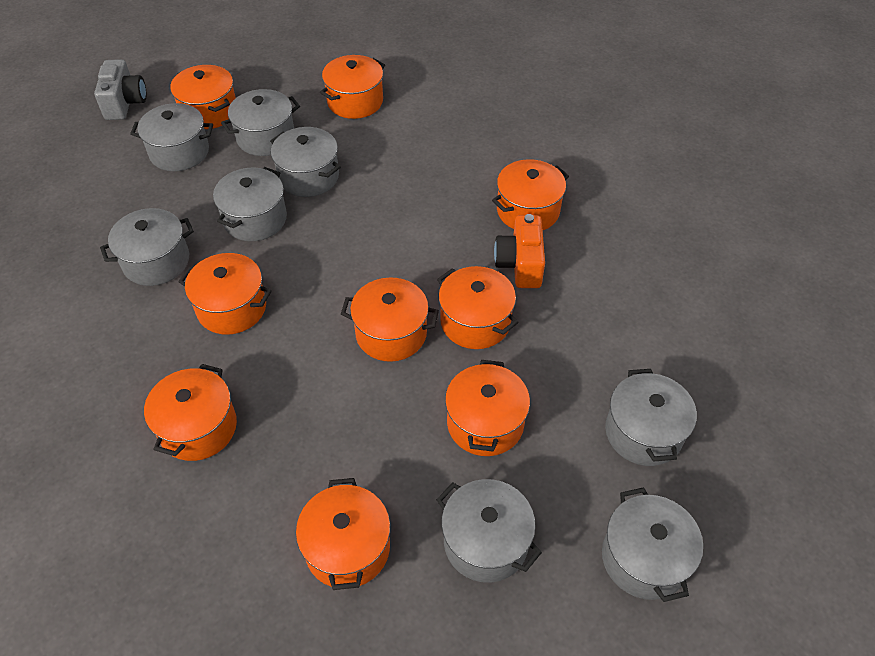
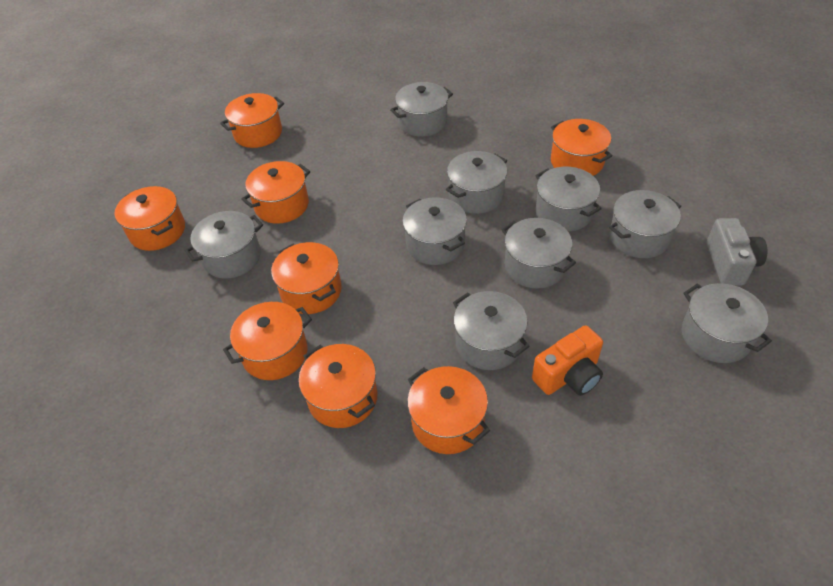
grey pot: [100,208,194,286] [130,103,213,171] [213,167,287,241] [221,89,300,156] [270,127,341,197] [436,479,542,583] [602,487,703,602] [605,369,697,466] = 8 -> [185,211,263,278] [390,82,453,137] [402,197,467,265] [446,151,507,214] [453,291,530,370] [502,218,576,289] [535,167,602,232] [609,190,681,258] [682,283,772,363] = 9
orange pot: [144,364,237,461] [170,65,236,129] [179,253,272,335] [296,478,390,590] [320,55,385,119] [341,278,439,362] [437,266,519,349] [445,360,530,456] [492,159,569,230] = 9 -> [115,186,185,251] [220,93,284,148] [223,302,312,380] [241,161,310,224] [271,242,342,314] [299,344,377,428] [407,366,490,454] [551,119,612,176] = 8

